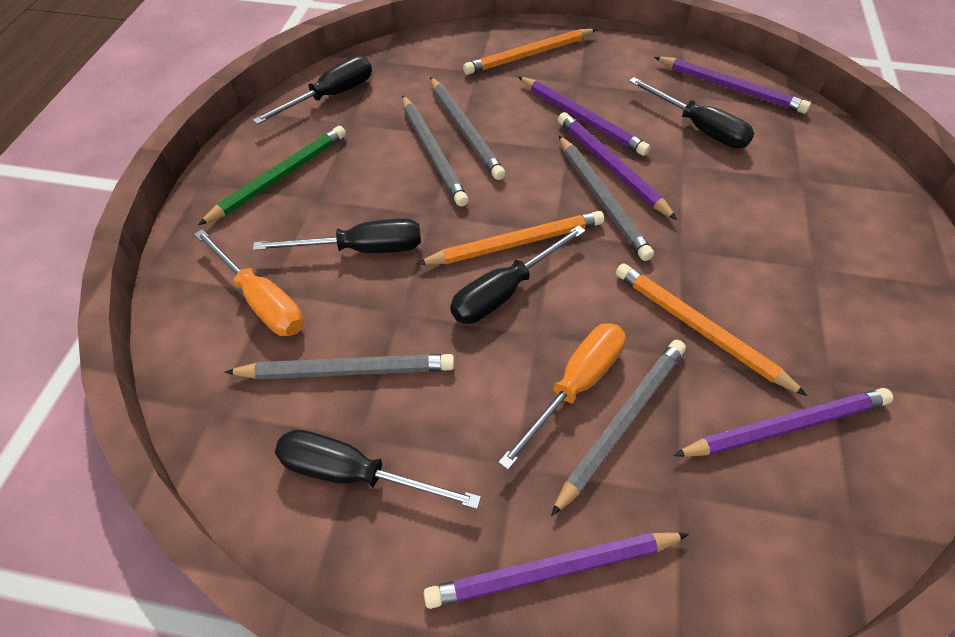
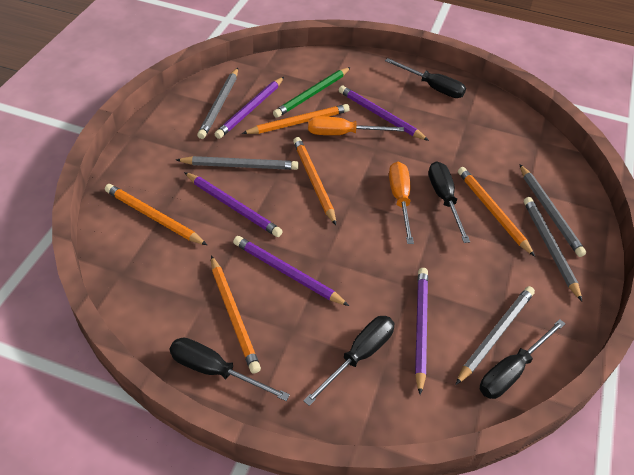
orange pencil: [417,211,604,265] [463,29,597,75] [616,263,807,396] = 3 -> [105,184,207,245] [211,255,261,374] [242,104,350,134] [293,137,336,225] [458,167,535,257] = 5

